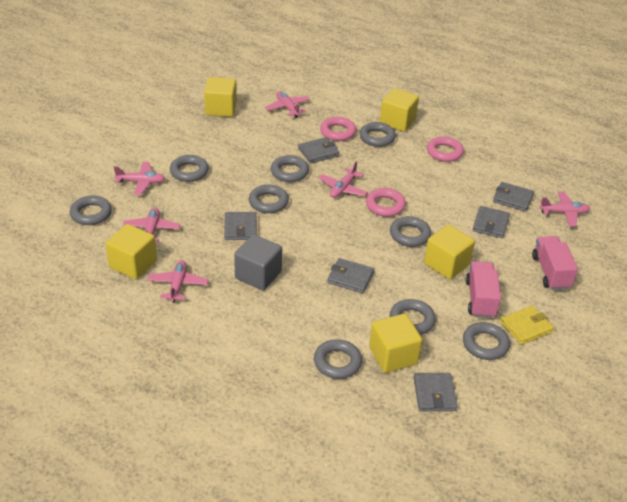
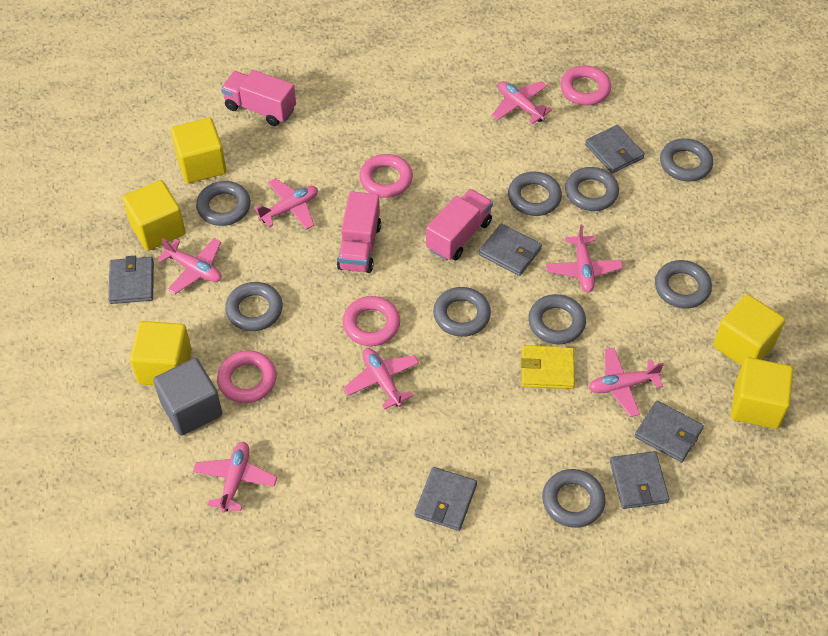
pink plane: [114,162,165,195] [123,207,180,242] [147,260,209,303] [265,91,310,118] [319,161,368,198] [540,191,590,227] = 6 -> [157,238,222,294] [193,442,277,513] [254,178,318,230] [343,348,419,410] [492,81,552,124] [546,224,623,292] [589,348,664,417] = 7
pink ring: [320,117,356,141] [366,188,406,217] [427,136,464,162] = 3 -> [217,350,277,403] [343,296,400,346] [359,154,413,198] [560,65,611,105] = 4
pink truck: [466,261,501,318] [532,236,578,290] = 2 -> [221,70,296,126] [337,191,381,273] [426,189,493,261] = 3

